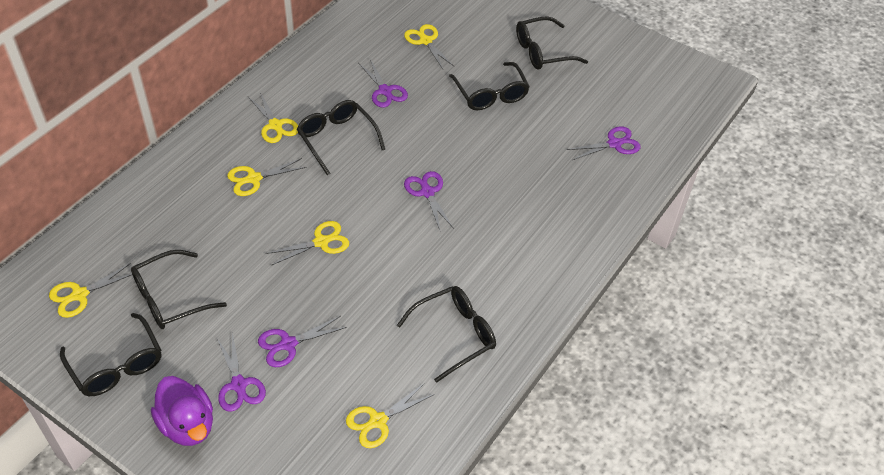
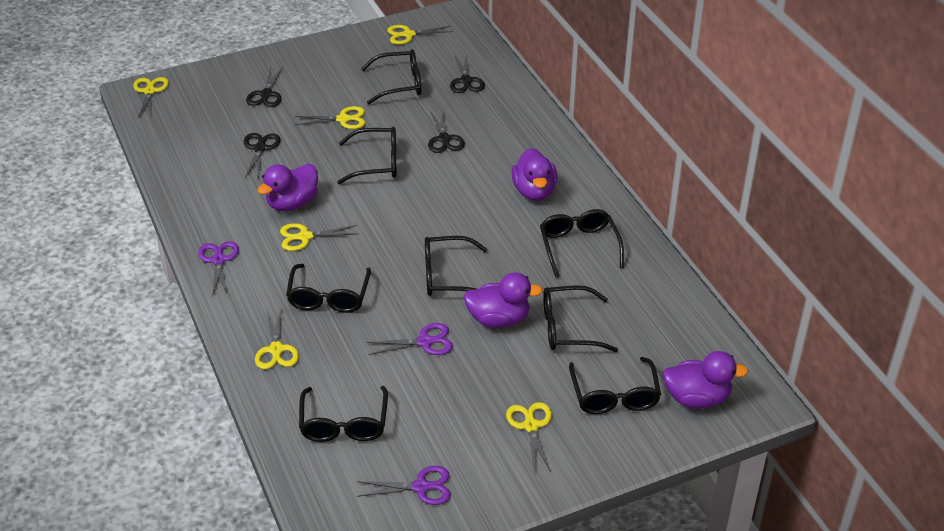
black glasses: [60,313,161,396] [131,250,227,329] [297,100,385,175] [397,286,496,383] [449,62,530,110] [516,16,588,69] = 6 -> [286,264,371,313] [299,386,388,442] [337,127,396,184] [361,49,421,104] [425,236,488,296] [540,209,624,277] [543,285,618,352] [569,357,661,414] = 8
black scissors: none = 0 -> [244,133,281,179] [246,67,283,107] [428,110,465,153] [450,53,485,93] = 4
purple duck: [151,376,213,446] = 1 -> [257,164,318,211] [463,272,543,328] [512,148,557,201] [663,351,749,409] = 4
purple scissors: [217,332,266,412] [258,316,347,367] [359,59,408,108] [404,171,454,230] [567,126,641,160] = 5 -> [198,241,239,296] [357,466,451,505] [367,323,453,355] = 3

